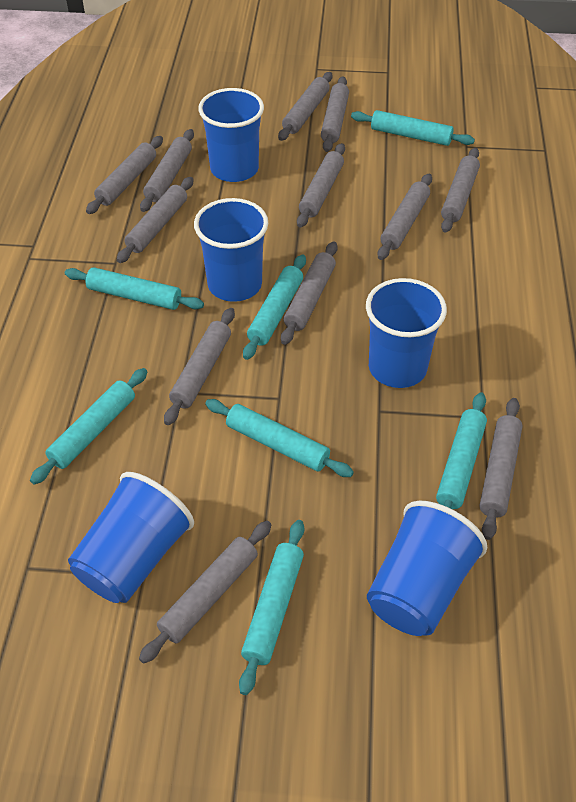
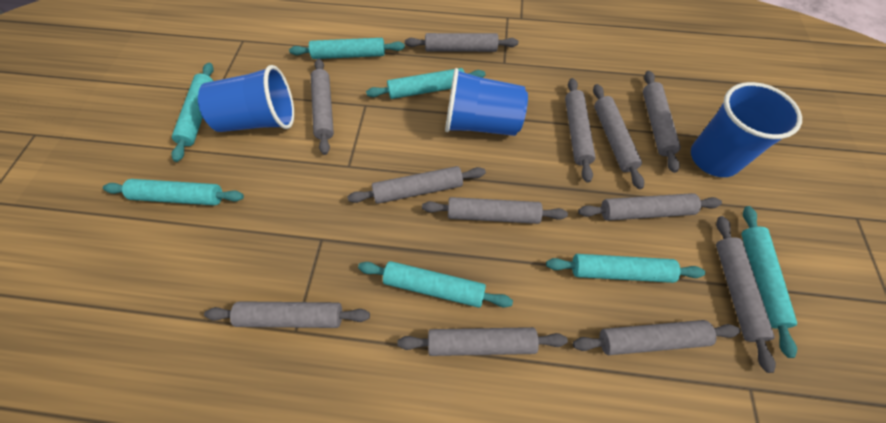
blue cup: [68,472,194,603] [194,198,268,302] [198,88,264,182] [366,278,447,388] [367,501,487,636] = 5 -> [198,65,294,132] [445,68,528,136] [691,82,802,177] = 3

